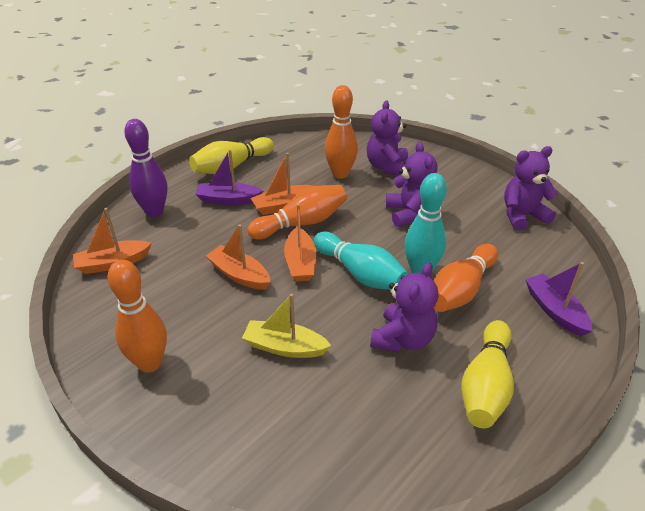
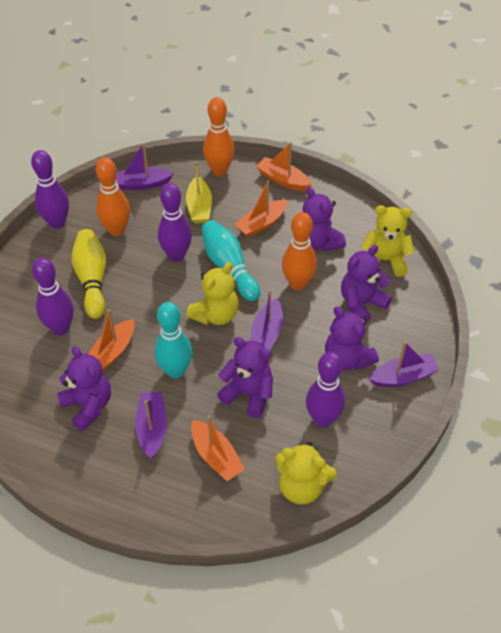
orange bowling pin: [107,260,167,372] [247,185,347,239] [325,85,358,179] [434,244,498,312] = 4 -> [96,157,130,236] [203,97,235,176] [282,212,317,291] = 3
purple boat: [195,149,263,205] [525,262,592,336] = 2 -> [116,143,174,190] [135,392,167,459] [250,290,283,351] [369,342,440,387] = 4
purple bowling pin: [124,119,167,217] = 1 -> [31,150,69,229] [32,257,74,335] [158,183,192,262] [306,352,345,427] = 4
purple teddy bear: [367,100,408,176] [370,262,438,353] [386,142,438,227] [504,146,558,230] = 4 -> [57,346,111,431] [217,337,273,418] [303,187,346,251] [325,306,379,370] [341,245,392,323] = 5
yellow bowling pin: [189,137,274,174] [462,320,514,428] = 2 -> [71,229,106,319] = 1
yellow teddy bear: none = 0 -> [186,262,239,325] [275,442,337,505] [361,205,414,277] = 3

